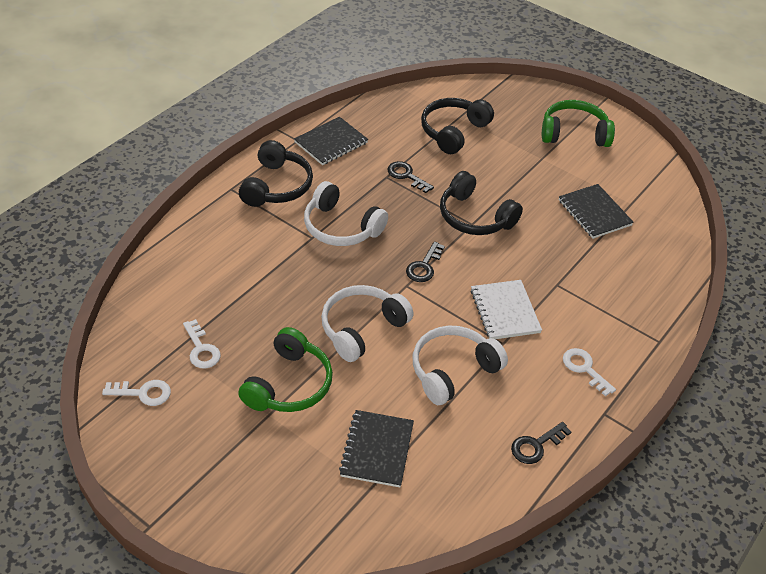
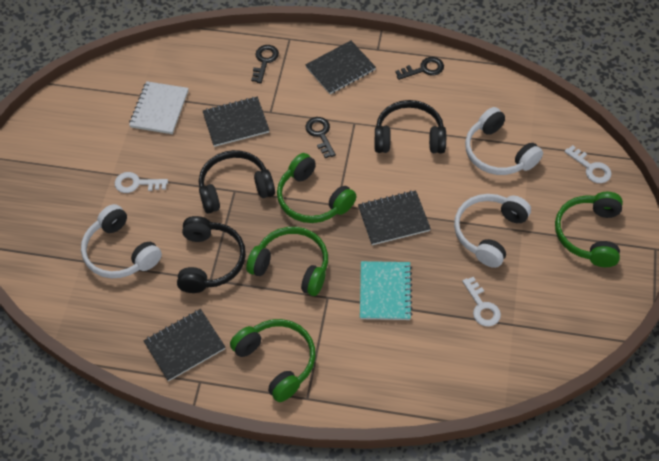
black notebook: [294,117,368,165] [339,410,414,487] [559,184,634,239] = 3 -> [144,309,225,381] [203,97,269,147] [306,41,376,94] [358,190,431,245] = 4
green headphones: [238,327,333,412] [542,100,615,147] = 2 -> [230,319,316,402] [246,227,328,296] [277,153,356,223] [555,192,623,267] = 4
turquoise notebook: none = 0 -> [360,261,413,320] = 1

